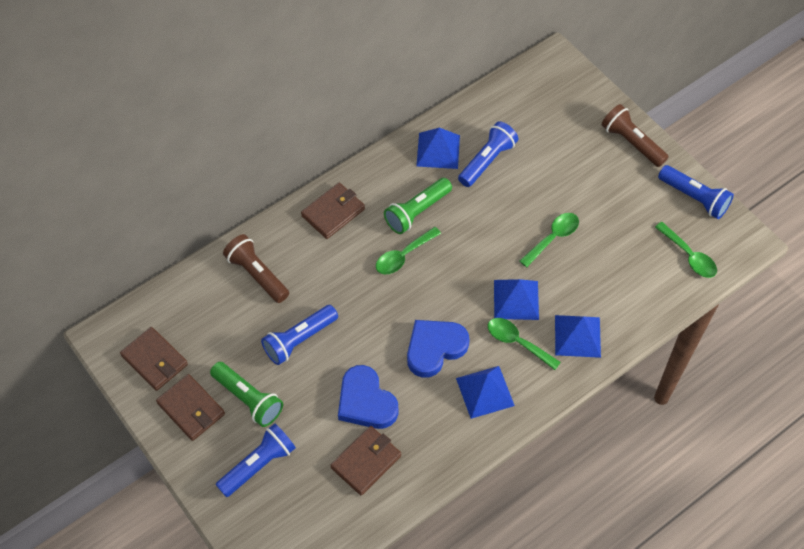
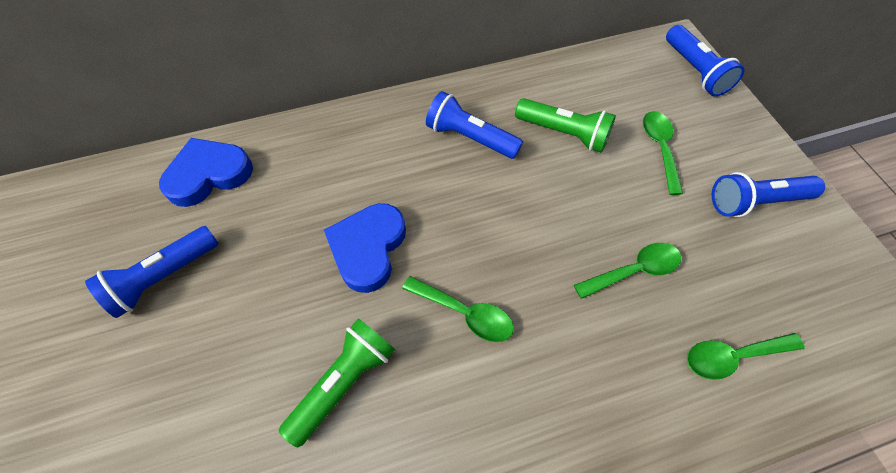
blue pyramid: [416,128,460,169] [456,366,515,419] [494,279,539,320] [555,315,601,358] = 4 -> none = 0
brown flashlight: [223,234,289,303] [602,104,669,167] = 2 -> none = 0
brown wallet: [120,327,188,391] [156,374,225,441] [301,183,365,239] [330,426,401,496] = 4 -> none = 0

